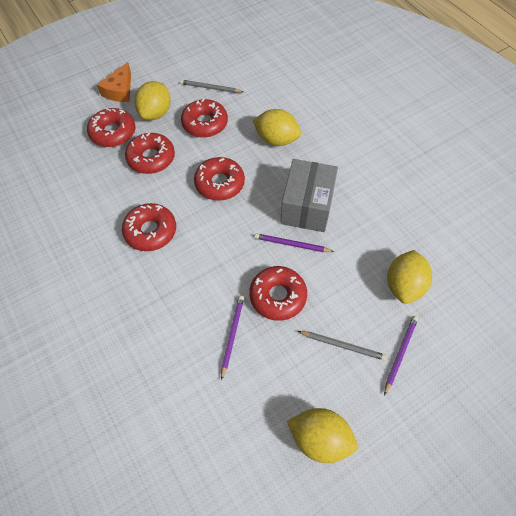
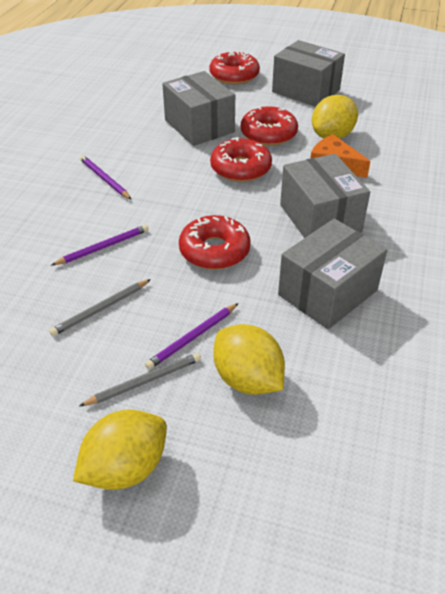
grey box: [280,159,338,232] = 1 -> [162,71,235,146] [272,40,345,107] [278,219,387,329] [280,154,370,238] = 4
red donut: [87,108,135,147] [122,203,176,251] [125,133,175,174] [181,99,228,138] [194,157,245,201] [249,266,307,321] = 6 -> [179,215,251,270] [209,51,260,85] [210,137,272,182] [241,106,298,146] = 4
yellow lemon: [134,81,171,120] [253,109,301,146] [287,408,358,463] [387,250,432,304] = 4 -> [73,409,167,490] [213,324,285,395] [312,95,358,139] = 3

